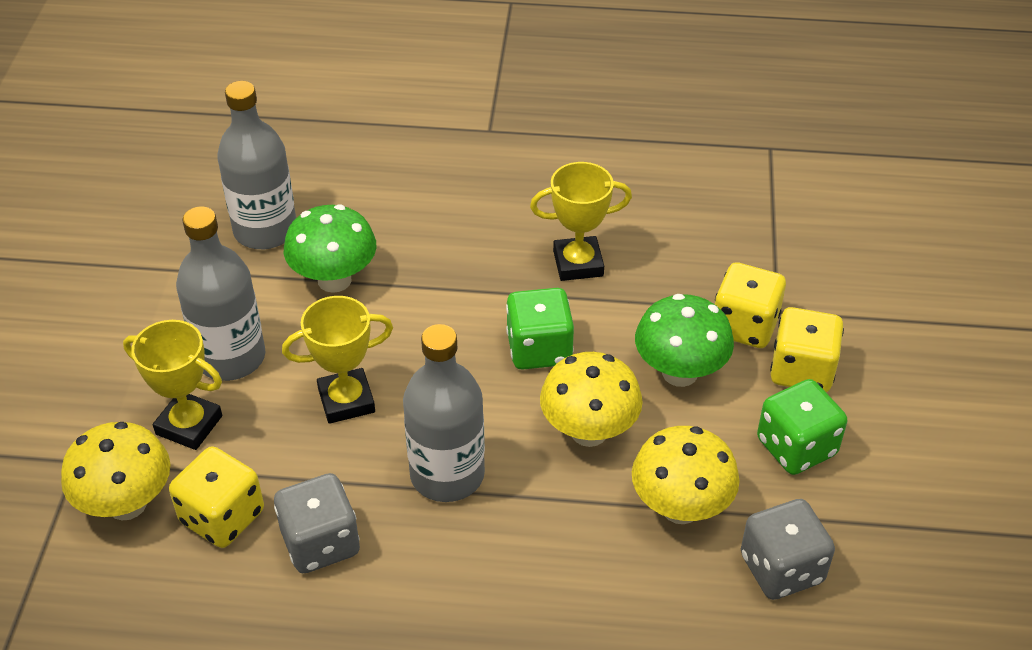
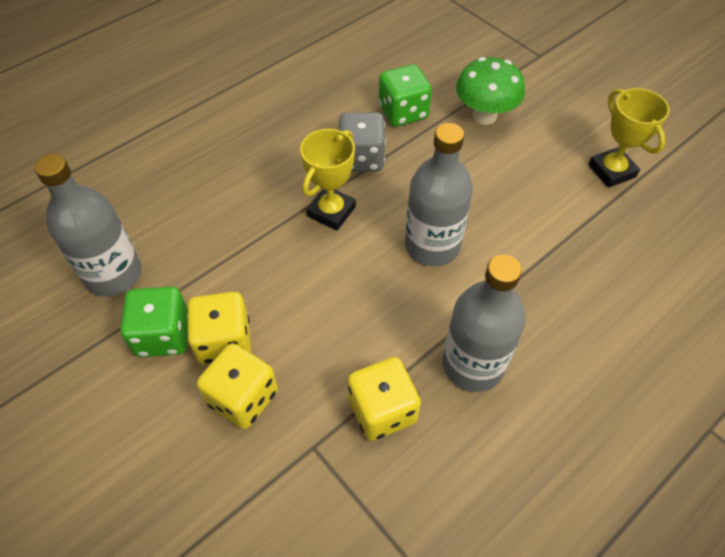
green mushroom: [284,204,376,293] [635,294,734,387] = 2 -> [456,57,525,125] = 1
grey dice: [274,473,360,573] [741,499,835,600] = 2 -> [339,112,386,172] = 1
yellow mushroom: [61,422,170,520] [540,352,643,447] [632,426,739,524] = 3 -> none = 0
yellow trophy: [123,320,222,450] [282,296,393,424] [530,162,632,281] = 3 -> [300,129,356,231] [588,88,670,188] = 2

